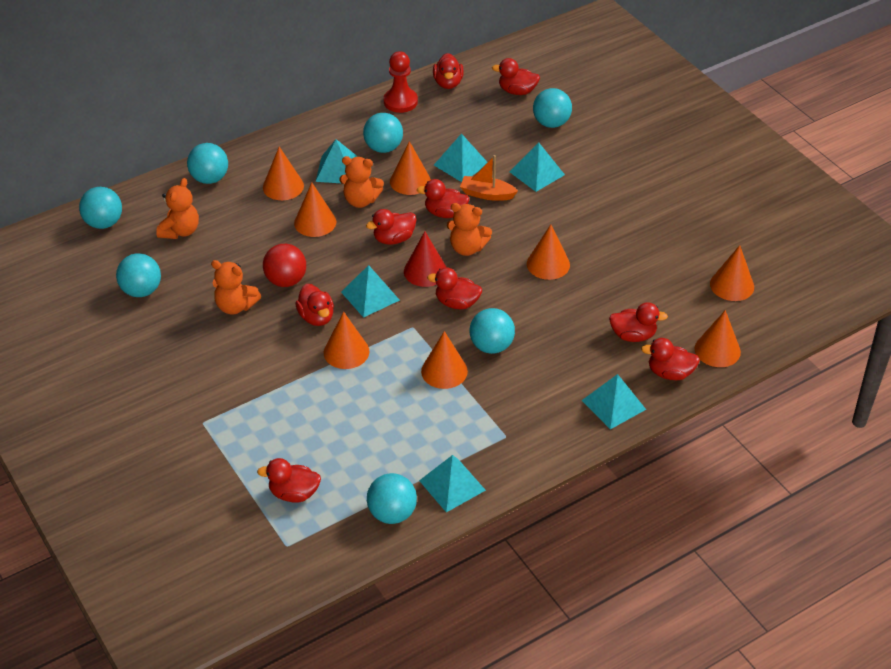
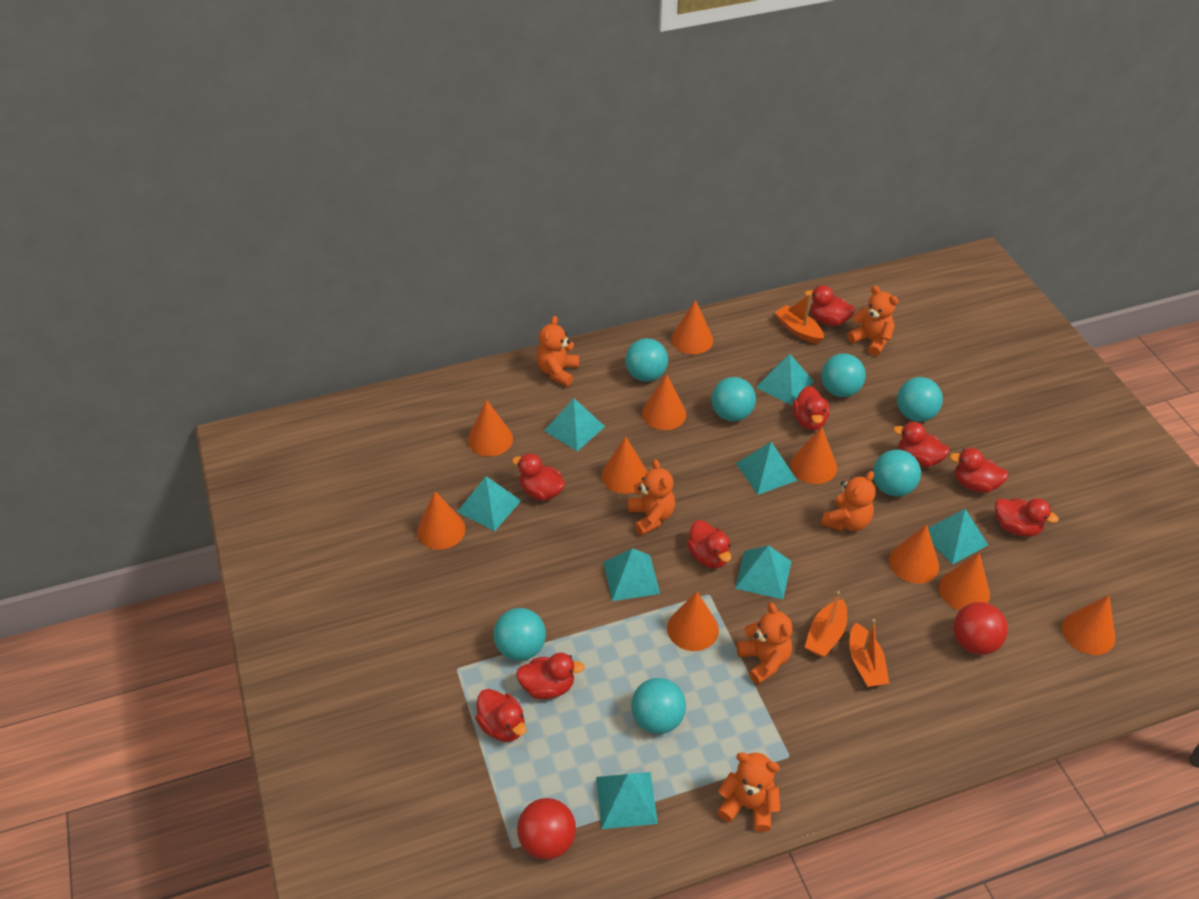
orange boat: [460,155,518,201] = 1 -> [775,294,824,344] [805,591,847,657] [849,619,889,687] = 3
orange cone: [263,147,304,200] [294,182,336,237] [324,312,369,369] [390,141,431,195] [421,331,468,389] [527,224,570,280] [695,310,741,367] [710,245,754,301] = 8 -> [417,491,465,550] [468,400,513,456] [601,436,647,494] [642,374,686,430] [667,591,719,651] [671,300,713,354] [791,427,837,484] [889,525,939,584] [939,553,990,610] [1062,595,1116,655] = 10
orange teddy bear: [156,178,199,239] [211,260,261,315] [339,156,384,208] [447,203,492,256] = 4 -> [537,316,579,386] [628,459,675,535] [718,752,780,832] [737,602,792,684] [821,471,876,531] [847,286,899,356] = 6
red ball: [263,244,306,287] = 1 -> [517,798,576,860] [953,602,1008,655] = 2
red cone: [404,231,446,287] = 1 -> none = 0
red pawn: [384,51,418,113] = 1 -> none = 0
turquoise pyramid: [316,139,358,183] [341,265,400,318] [419,455,486,512] [434,133,487,182] [510,143,565,192] [582,374,646,429] = 6 -> [457,476,521,531] [544,398,605,451] [596,772,658,829] [603,548,660,601] [735,545,792,599] [736,442,797,495] [756,354,814,405] [928,509,988,565] = 8

